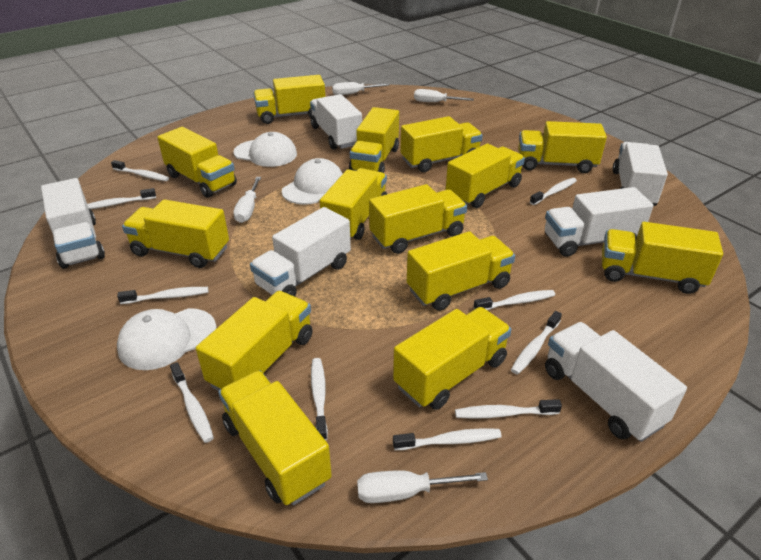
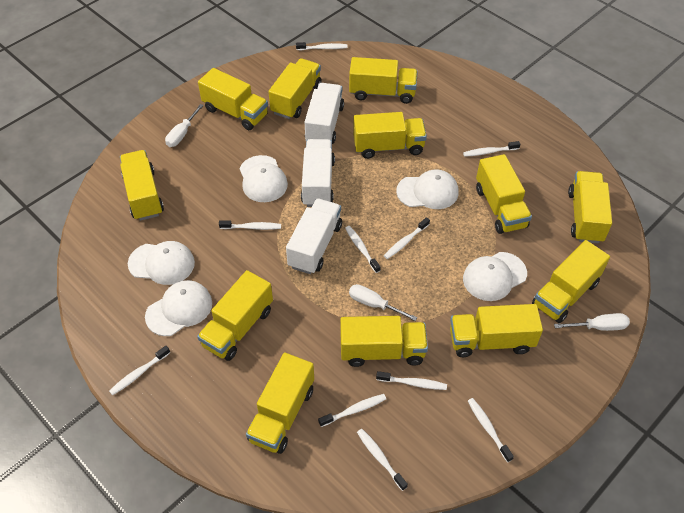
white cap: [117,308,216,370] [233,132,297,167] [282,158,343,205] = 3 -> [128,241,195,285] [145,280,212,336] [239,155,288,202] [396,169,459,209] [463,252,527,301] = 5
white screwdriver: [233,177,261,223] [332,82,389,95] [357,470,488,503] [414,89,474,102] = 4 -> [165,104,204,147] [349,284,417,321] [554,313,630,331] = 3
white truck: [41,178,105,269] [250,207,351,297] [310,94,362,150] [545,187,654,257] [545,322,687,442] [613,142,668,206] = 6 -> [286,198,342,274] [301,139,335,207] [305,83,344,144] = 3
yellow truck: [122,199,229,268] [157,127,237,198] [196,291,313,391] [218,370,332,506] [253,75,325,124] [320,168,387,240] [349,107,399,173] [369,184,467,254] [393,307,511,410] [400,116,483,172] [407,231,515,311] [446,144,525,208] [518,121,607,173] [602,222,723,294] = 14 -> [120,150,164,221] [197,270,273,361] [198,68,268,130] [246,353,314,454] [268,58,322,119] [340,316,428,367] [349,57,418,104] [353,112,427,159] [450,304,543,357] [476,154,532,234] [532,240,610,323] [568,171,612,244] = 12

